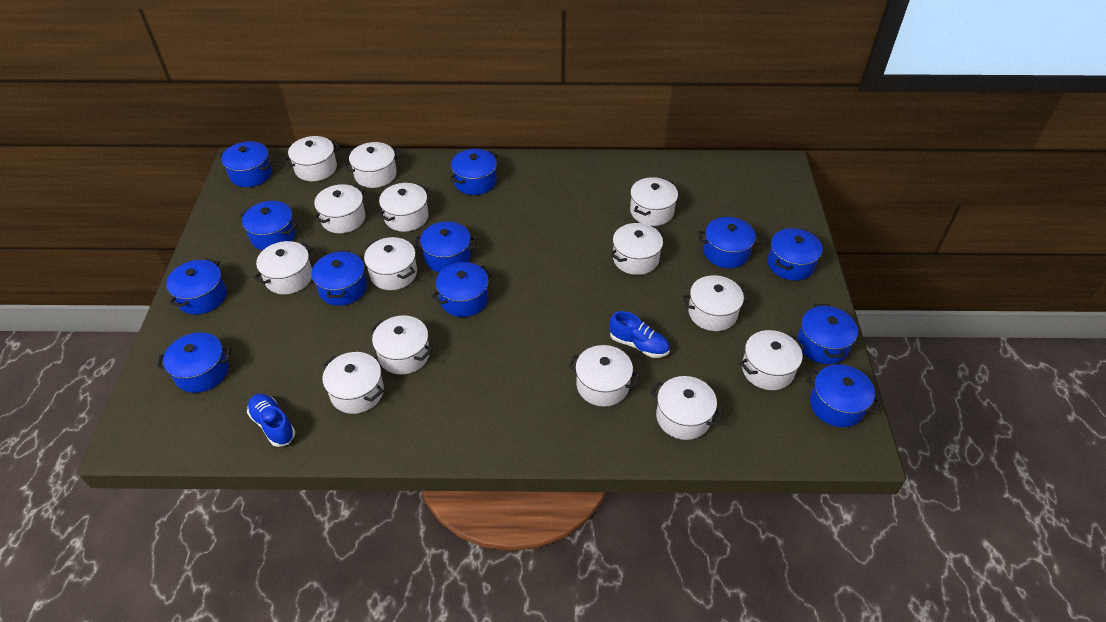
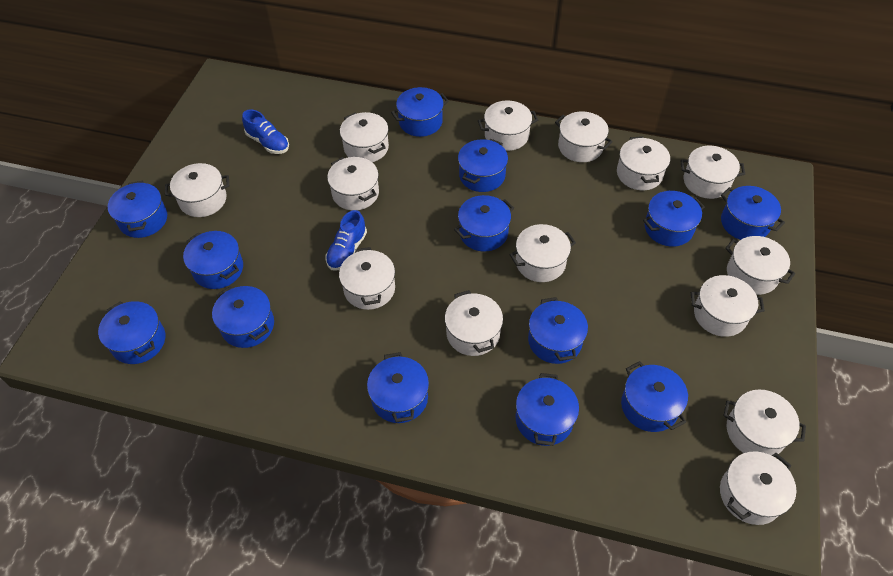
blue pot: [157,332,231,393] [166,258,227,315] [219,141,273,187] [240,201,297,250] [311,250,367,306] [414,221,477,273] [432,262,493,317] [450,149,498,195] [698,217,761,268] [768,228,823,281] [797,304,858,364] [806,364,882,427] = 12 -> [98,301,165,364] [108,181,167,238] [183,231,243,289] [212,286,274,348] [367,352,429,423] [391,87,449,137] [454,195,514,252] [458,139,508,192] [516,373,579,446] [528,297,588,364] [621,361,688,432] [643,191,705,247] [721,186,785,240] = 13

